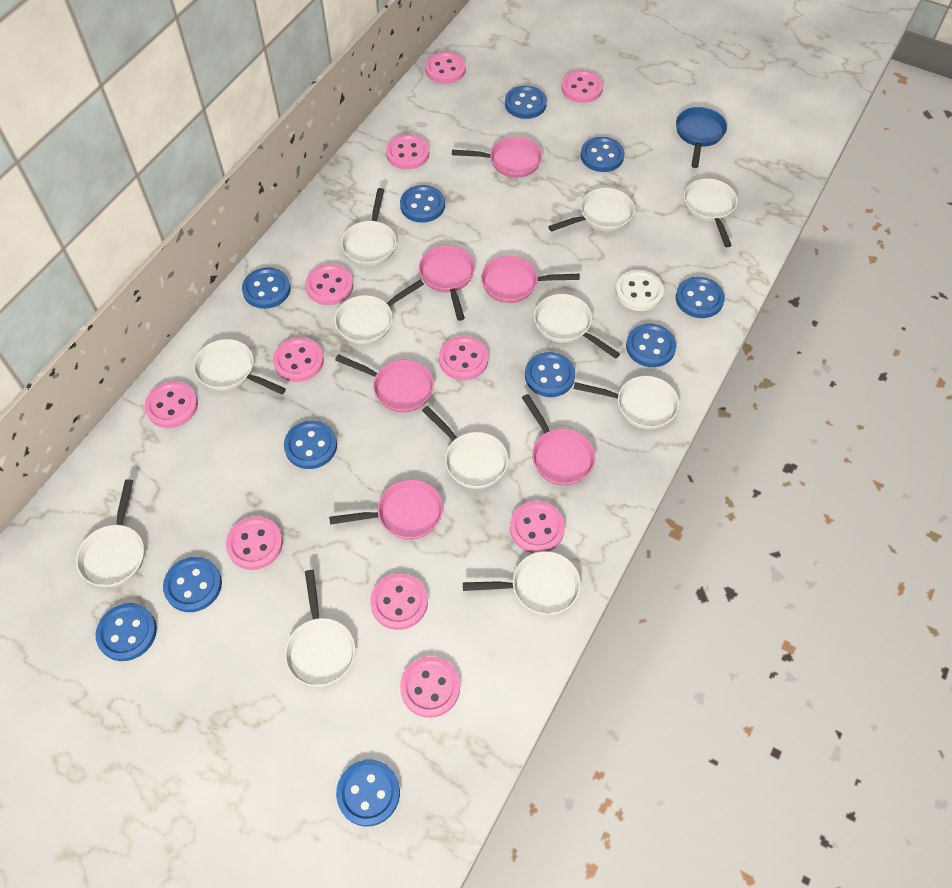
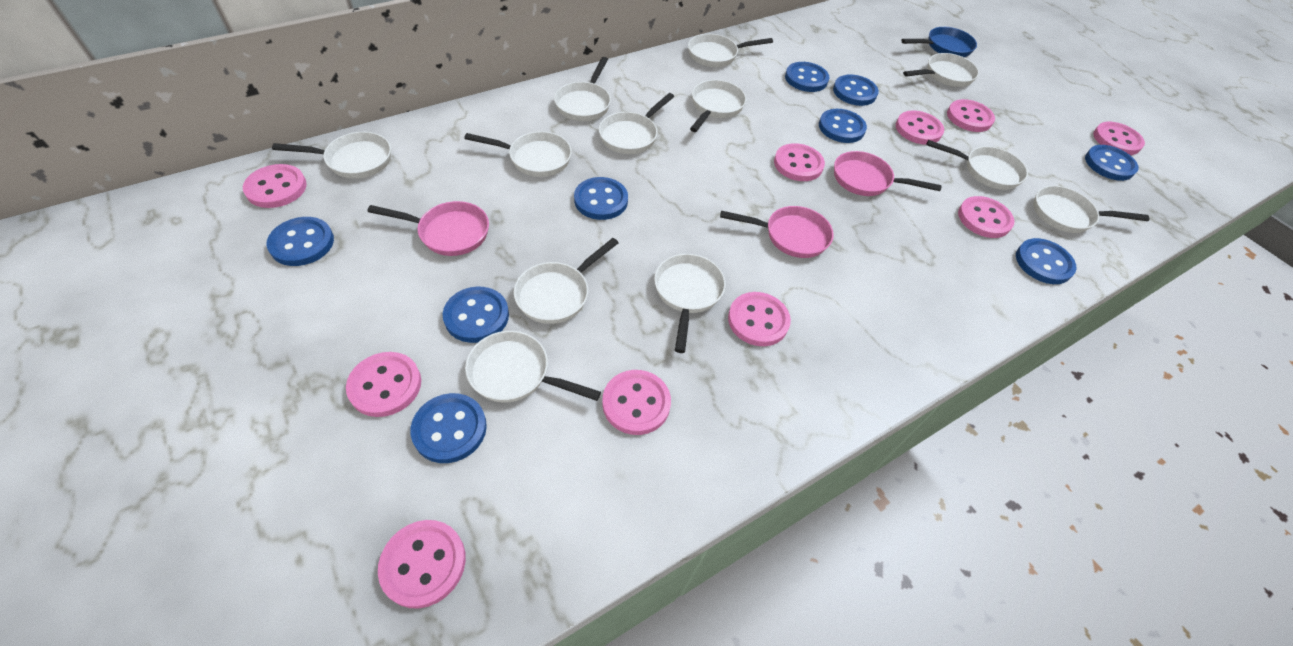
blue button: [95,603,157,661] [163,557,222,612] [242,267,291,309] [284,421,337,469] [336,759,400,827] [400,185,445,223] [505,86,547,119] [525,352,575,397] [581,137,625,172] [626,323,676,367] [676,277,725,318] = 11 -> [266,217,334,266] [410,393,487,463] [443,287,509,343] [574,177,628,220] [785,62,829,92] [819,109,867,143] [833,75,879,106] [1016,238,1076,284] [1085,145,1139,181] = 9
pink button: [145,381,198,428] [226,516,283,570] [273,337,324,382] [305,264,353,305] [370,573,428,630] [386,134,429,169] [400,656,460,718] [425,52,466,84] [439,336,489,380] [510,501,565,553] [561,70,603,103] = 11 -> [243,164,307,208] [346,352,421,417] [378,520,466,609] [602,370,671,435] [728,292,791,346] [774,143,825,181] [896,111,944,145] [947,99,995,132] [958,196,1015,238] [1093,122,1145,155] = 10
pink pan: [329,480,443,540] [335,354,434,413] [419,246,475,321] [452,137,542,178] [481,256,580,303] [522,394,596,486] = 6 -> [368,201,489,256] [720,206,834,258] [834,151,942,196] = 3
white button: [615,270,664,311] = 1 -> none = 0
white pan: [76,479,144,587] [193,339,286,395] [285,570,355,687] [334,280,424,345] [341,188,396,266] [422,406,508,489] [463,551,581,615] [534,294,620,359] [548,188,635,232] [574,376,679,430] [684,178,738,247] = 11 -> [272,132,391,179] [464,131,572,177] [465,331,601,403] [514,238,619,324] [554,57,611,121] [599,93,674,154] [654,254,726,353] [688,34,773,67] [690,80,746,132] [903,53,979,87] [927,140,1028,190] [1033,186,1149,233] = 12

